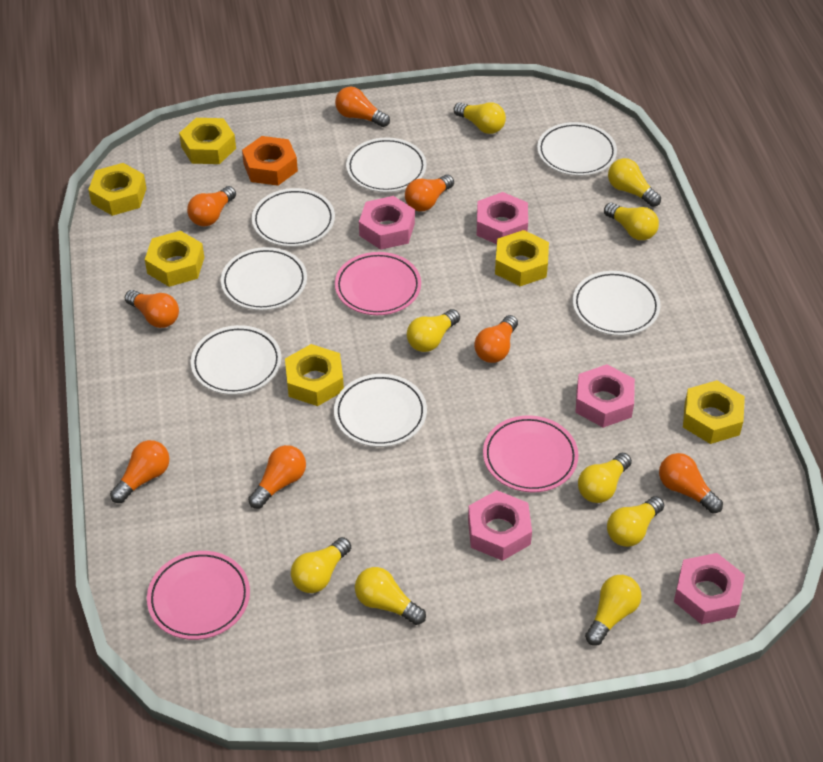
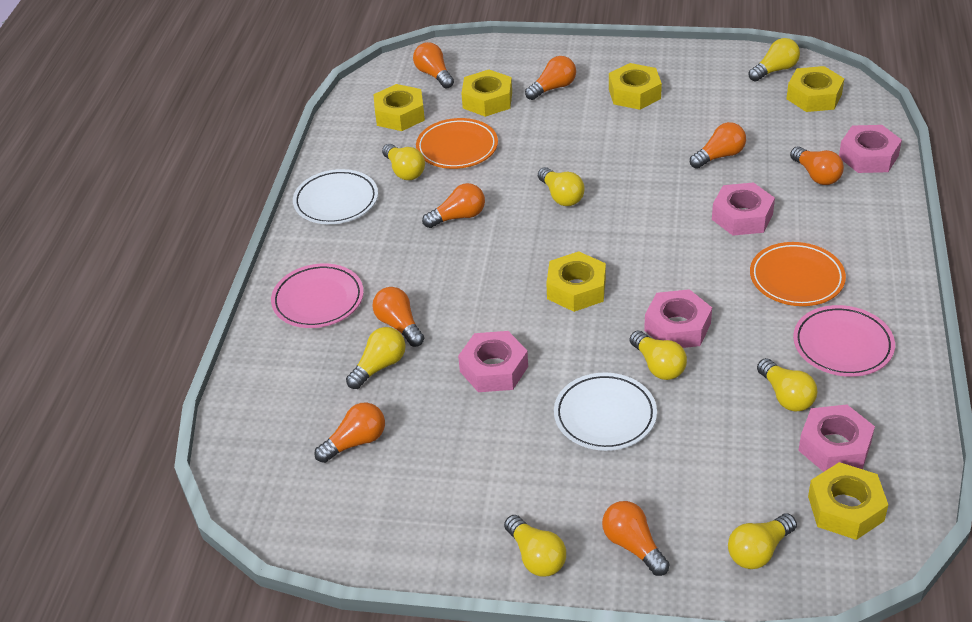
orange nut: [242,136,298,186] = 1 -> none = 0
orange plate: none = 0 -> [416,118,498,169] [750,242,846,306] = 2
pink plate: [147,551,250,640] [335,252,421,315] [483,415,579,492] = 3 -> [271,264,364,328] [793,305,895,377] = 2
white plate: [191,325,281,395] [221,247,307,310] [252,188,335,247] [334,374,427,447] [346,138,427,192] [537,122,617,176] [573,271,661,336] = 7 -> [293,169,378,224] [554,373,657,451] = 2
yellow light bulb: [291,537,351,593] [355,567,426,625] [407,309,460,352] [454,102,506,134] [578,453,632,503] [585,575,642,646] [604,203,659,240] [607,496,664,547] [608,158,661,207] = 9 -> [346,327,406,389] [382,144,425,180] [504,515,566,577] [538,167,584,206] [630,330,687,380] [728,513,797,569] [749,38,800,81] [757,358,817,412] = 8

